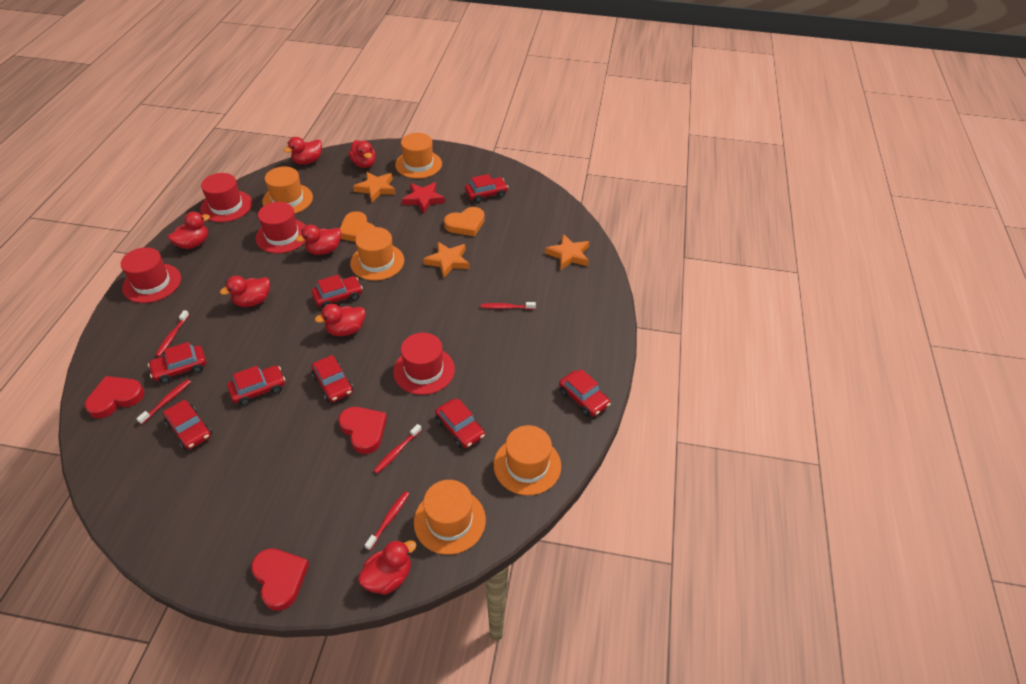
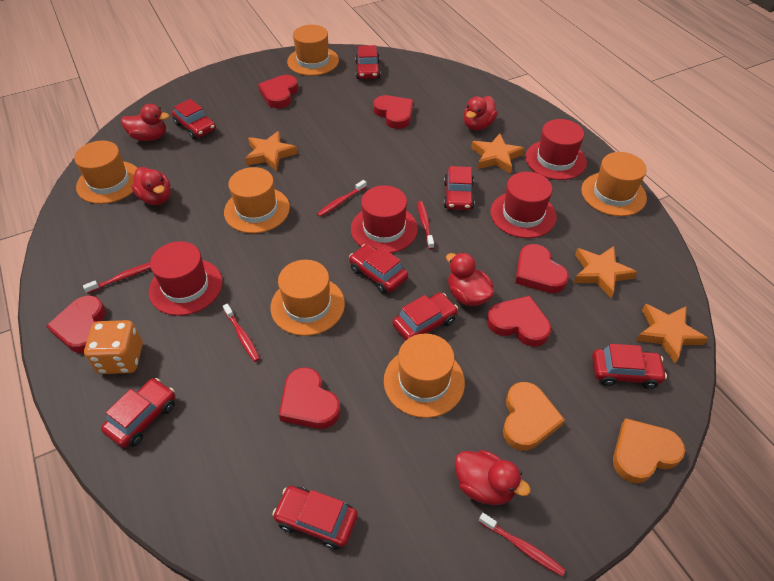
orange dice: none = 0 -> [84,320,143,374] = 1
orange hat: [262,167,313,214] [350,227,404,281] [395,133,442,179] [414,480,486,555] [494,425,561,495] = 5 -> [74,141,138,204] [224,167,290,233] [270,260,345,336] [287,25,339,76] [384,333,465,418] [581,152,647,216] = 6
orange star: [353,172,396,202] [423,242,470,278] [545,234,589,270] = 3 -> [245,131,298,171] [471,134,524,174] [574,246,637,298] [636,304,709,363] = 4
red duck: [168,212,210,249] [220,276,270,307] [284,137,322,165] [296,225,341,255] [315,304,366,336] [348,140,376,168] [358,540,417,595] = 7 -> [121,104,169,141] [131,167,171,205] [446,252,494,306] [455,450,531,505] [464,96,498,131] = 5
red heart: [85,376,145,418] [251,548,309,611] [338,407,387,454] = 3 -> [46,296,106,353] [258,75,298,108] [279,367,340,429] [373,95,413,129] [487,296,551,347] [515,244,569,293] = 6
red star: [402,182,445,213] = 1 -> none = 0

